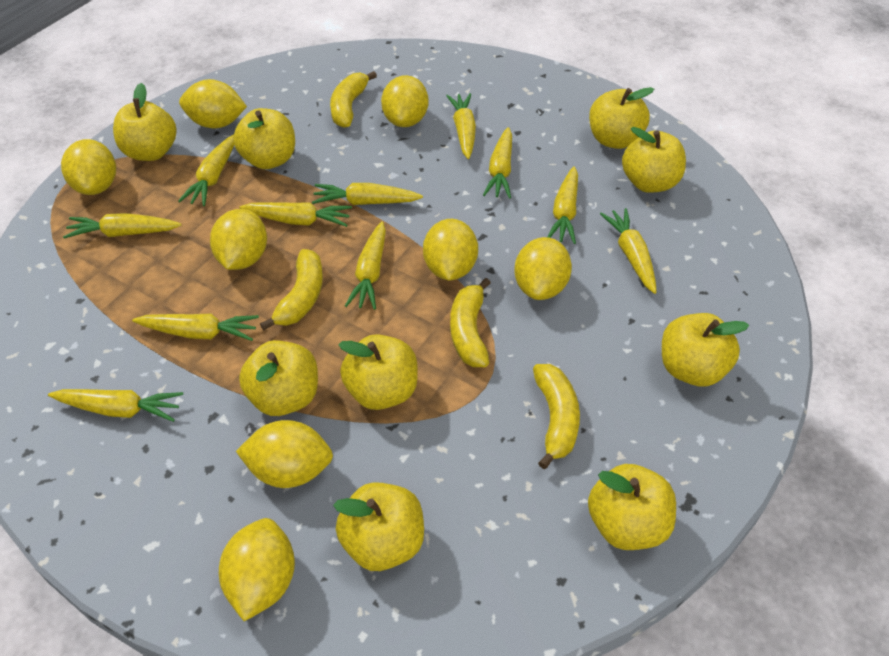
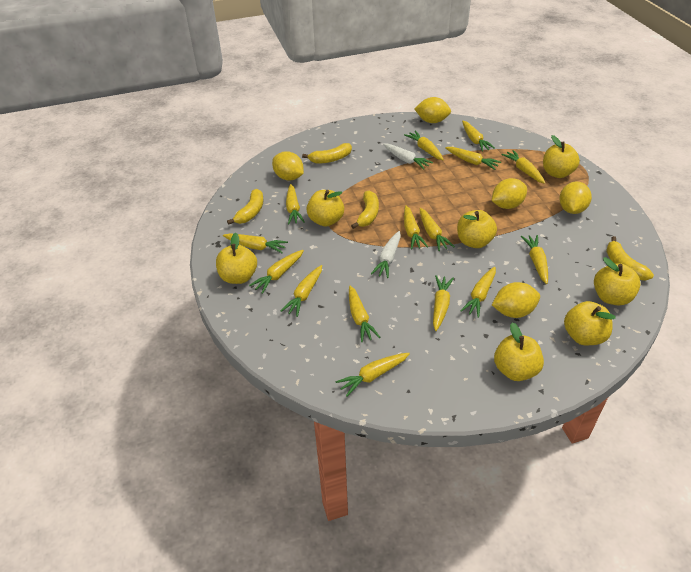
white carrot: none = 0 -> [371,231,401,278] [383,144,433,169] = 2
yellow apple: [113,83,176,161] [233,108,295,169] [239,340,318,416] [333,482,424,571] [338,334,418,410] [588,464,676,550] [589,87,654,149] [622,127,686,193] [662,313,749,387] = 9 -> [216,233,257,284] [307,190,344,227] [457,210,497,248] [494,323,544,381] [543,135,580,178] [564,301,616,346] [594,257,641,305] = 7
yellow carrot: [48,389,183,422] [63,213,182,238] [132,314,259,341] [178,134,234,206] [239,202,352,227] [312,183,423,205] [345,221,386,310] [446,93,476,159] [483,127,512,199] [547,166,578,244] [600,208,657,294] = 11 -> [223,233,288,253] [249,250,304,294] [281,265,322,317] [286,184,305,224] [335,353,410,397] [349,285,380,342] [404,130,444,160] [404,205,428,249] [420,208,455,251] [433,275,454,331] [445,147,501,170] [460,267,496,318] [462,121,495,152] [501,150,545,184] [521,235,548,284] = 15
yellow lemon: [61,139,116,195] [179,79,247,128] [210,209,267,270] [219,518,295,621] [236,420,333,488] [381,75,429,127] [423,219,478,281] [514,237,572,300] = 8 -> [272,151,304,181] [415,97,451,123] [492,178,527,209] [492,282,540,318] [559,182,592,214] = 5

